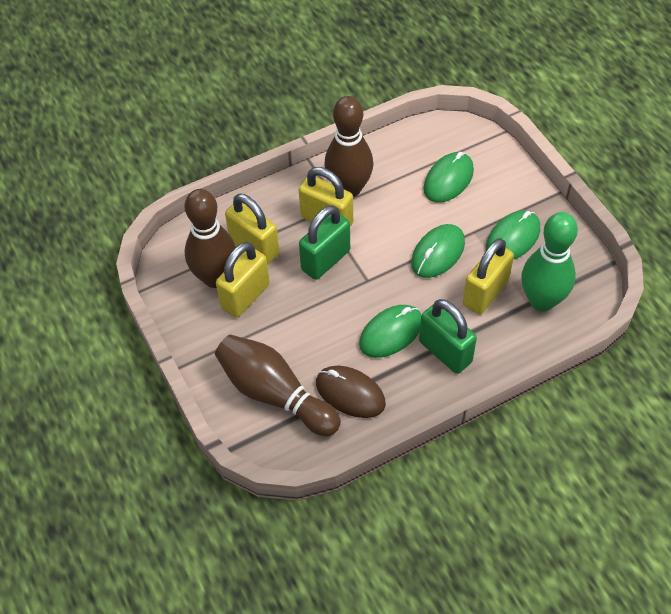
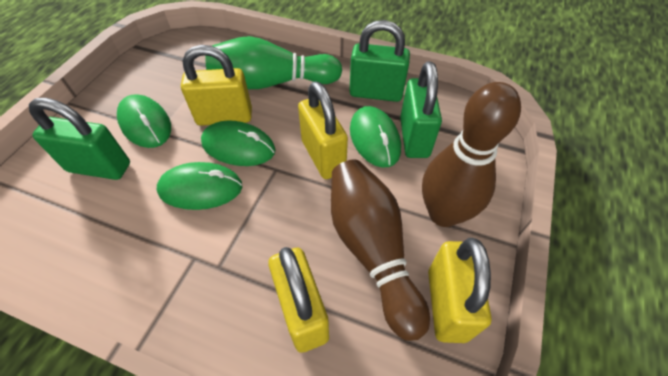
brown bowling pin: [185,189,236,288] [215,334,341,436] [324,96,374,198] = 3 -> [331,159,430,341] [422,82,521,227] = 2
brown mouse: [316,366,386,418] = 1 -> none = 0
green padlock: [299,205,350,280] [419,299,477,374] = 2 -> [29,98,130,180] [350,20,410,102] [400,62,442,158] = 3

